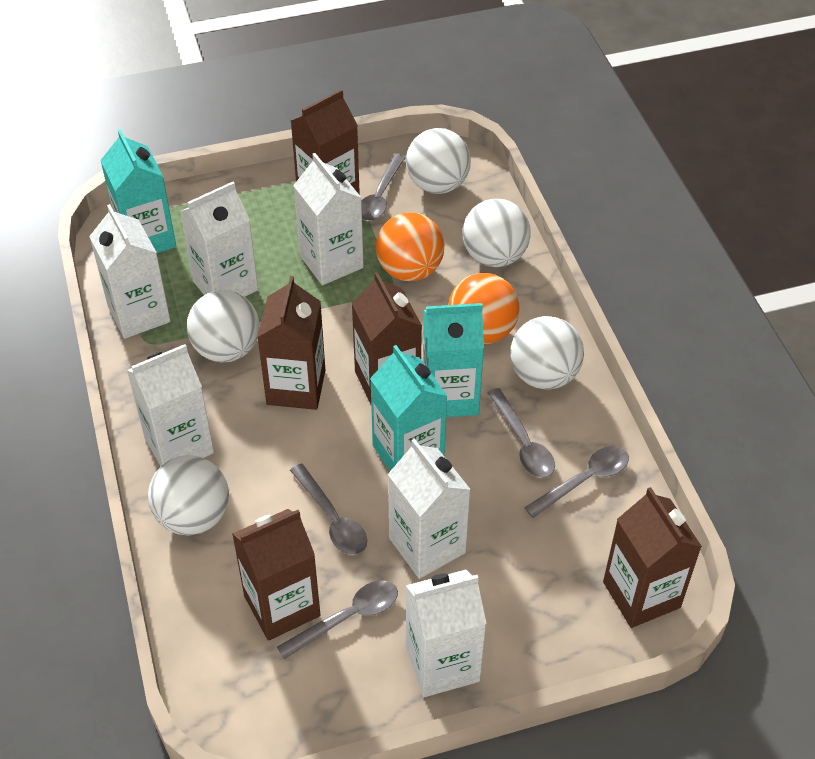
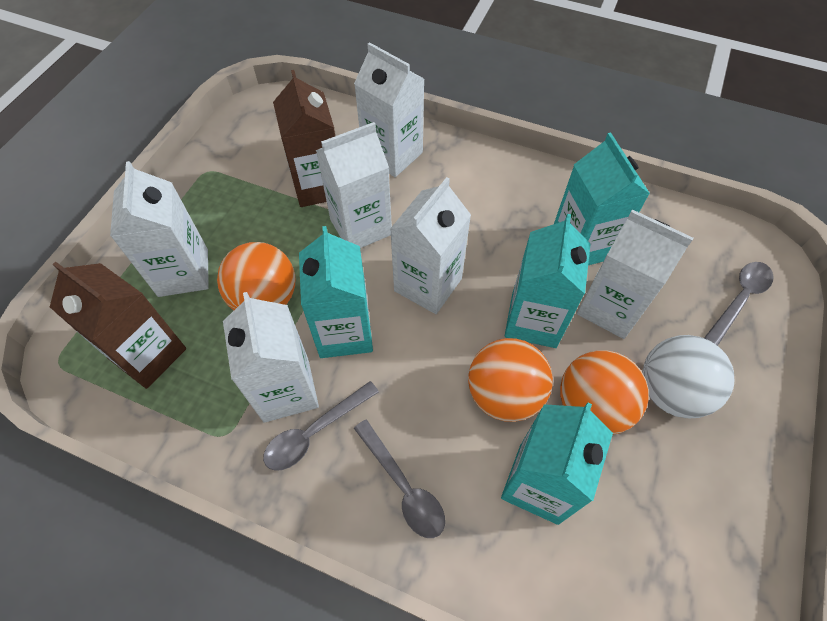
brown carton: [232,509,320,641] [257,276,325,410] [291,89,360,195] [352,272,422,404] [603,487,702,628] = 5 -> [50,262,186,389] [273,70,335,207] = 2
grey spoon: [277,581,398,660] [290,463,367,555] [361,154,405,221] [488,388,555,478] [524,446,629,518] = 5 -> [263,381,379,471] [354,419,445,538] [704,262,774,346] = 3
orange ball: [376,212,444,281] [448,273,520,344] = 2 -> [217,242,295,310] [468,338,553,422] [560,350,649,435] = 3
turquoise carton: [100,129,176,253] [370,345,447,471] [423,303,484,417] = 3 -> [299,226,373,358] [501,403,613,525] [505,214,591,348] [554,133,650,265] = 4
white ball: [148,455,229,535] [187,290,260,362] [406,128,471,194] [463,199,531,267] [510,316,584,390] = 5 -> [642,335,734,418] = 1

